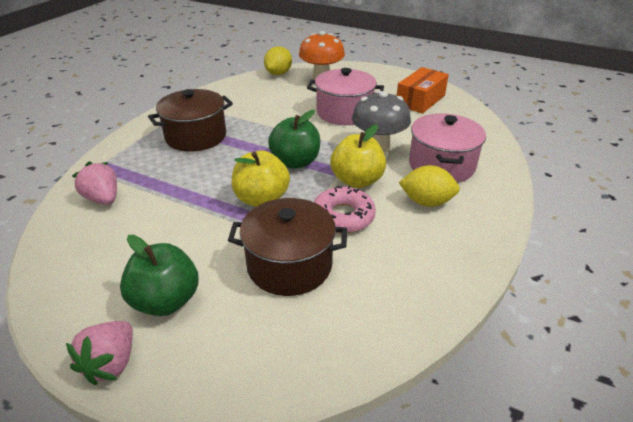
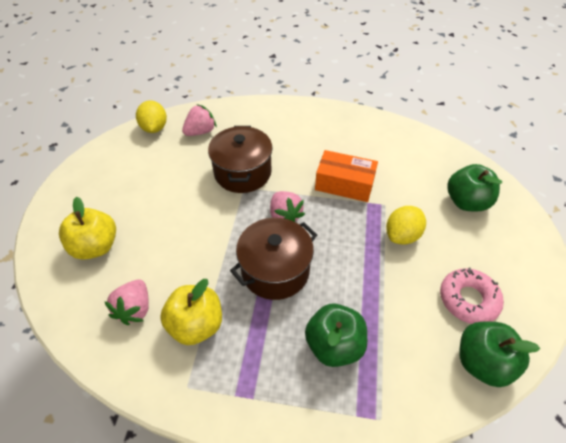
green apple: [120,235,199,316] [268,110,320,169] = 2 -> [305,303,367,367] [447,164,502,211] [459,321,540,387] = 3
grey mushroom: [352,91,411,155] = 1 -> none = 0
orange mushroom: [299,31,345,80] = 1 -> none = 0
pink pot: [307,68,384,125] [409,113,486,183] = 2 -> none = 0
pink strawberry: [66,321,133,385] [72,161,117,205] = 2 -> [104,279,149,325] [182,104,216,136] [270,191,305,222] = 3

